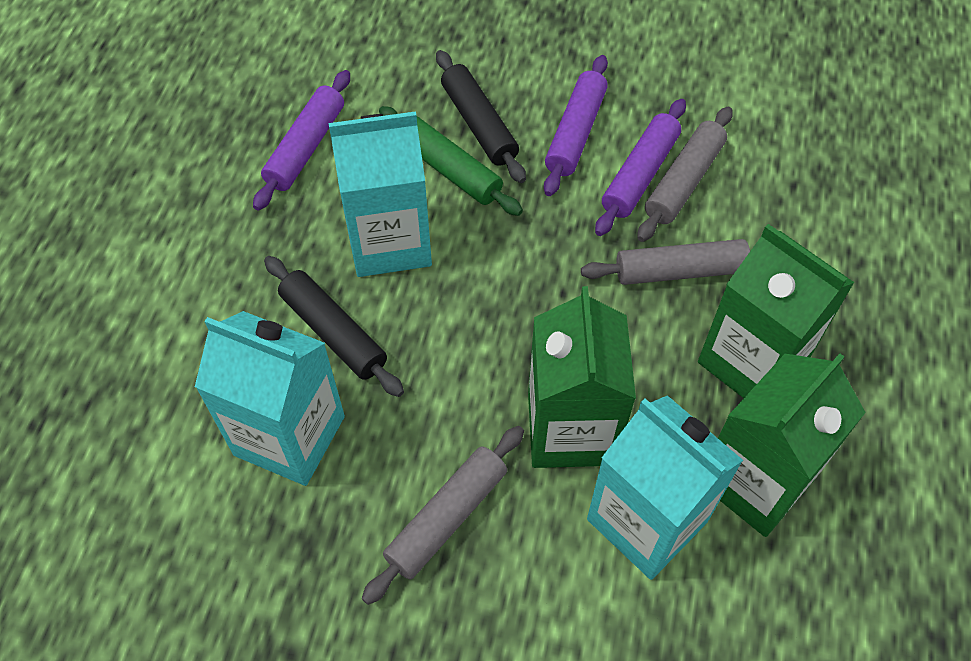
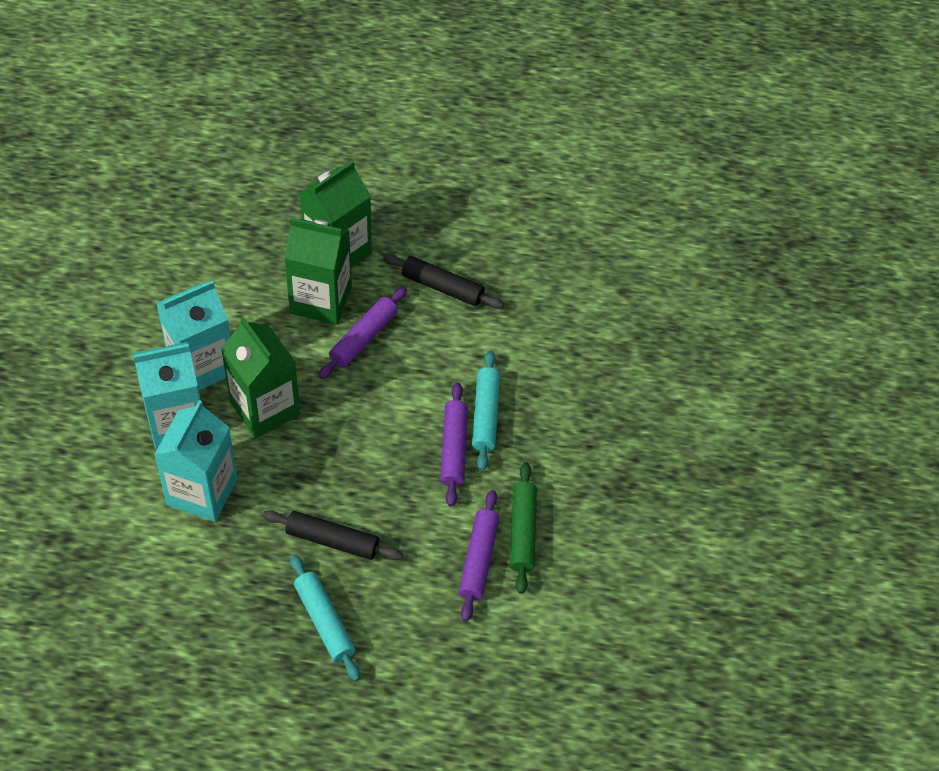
grey rolling pin: [362,426,524,605] [581,239,750,285] [637,107,733,242] = 3 -> none = 0
turquoise rolling pin: none = 0 -> [290,554,360,681] [472,350,500,471] = 2

